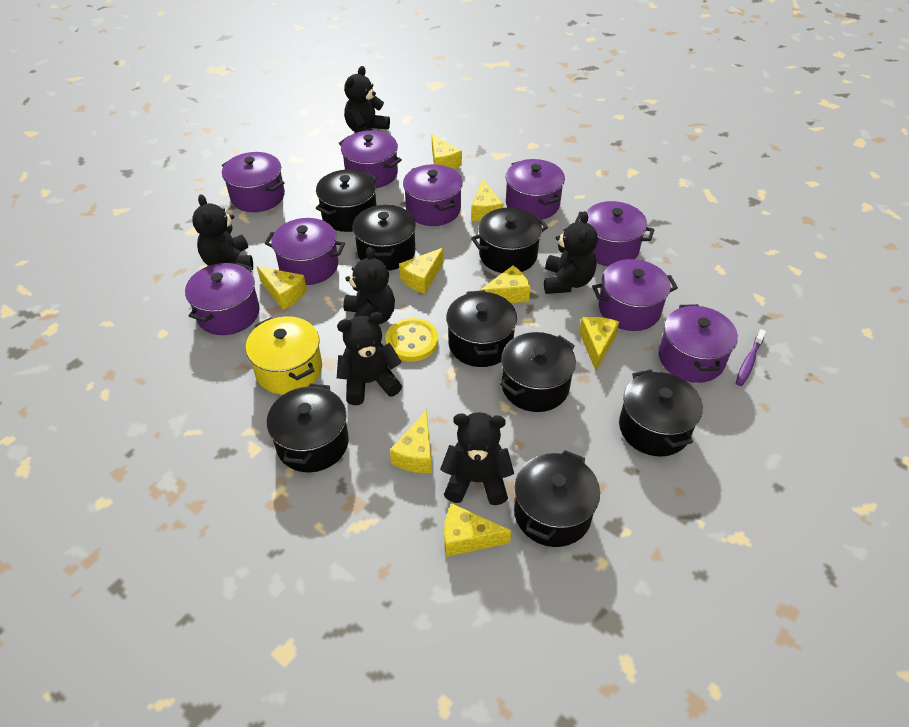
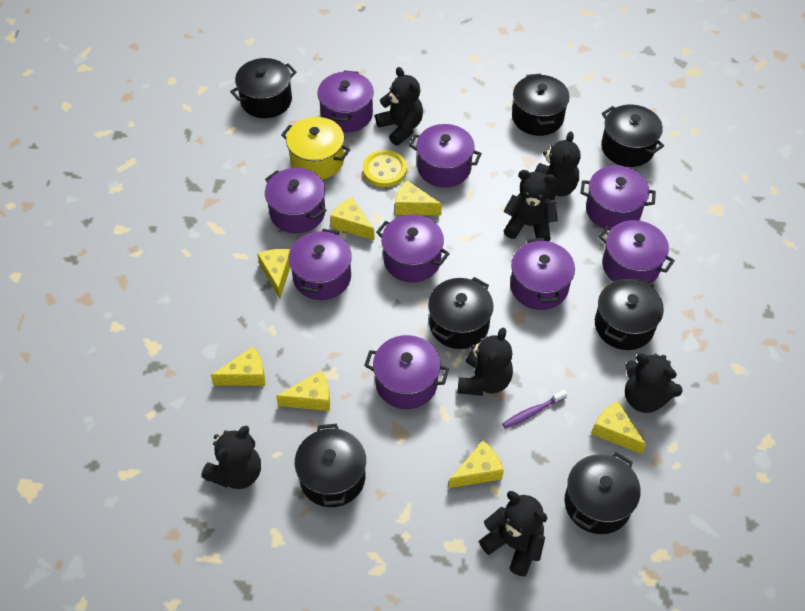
black pot: [267,383,349,472] [316,169,377,232] [353,205,416,271] [446,290,517,367] [471,208,548,273] [500,332,576,412] [514,450,600,547] [619,369,703,456] = 8 -> [230,58,297,118] [295,424,366,507] [428,277,494,349] [512,74,569,136] [564,452,641,534] [595,278,664,350] [601,105,664,167] = 7
black teddy bear: [192,194,253,270] [337,312,402,405] [344,66,390,133] [344,247,395,324] [440,412,514,505] [544,211,598,294] = 6 -> [201,426,261,489] [375,67,423,146] [458,328,513,396] [479,491,547,576] [503,170,558,241] [535,131,580,200] [625,353,683,413] = 7
yellow cheese: [257,266,307,310] [390,410,432,473] [399,248,444,294] [432,134,462,169] [444,504,511,557] [471,179,504,222] [479,266,530,303] [579,317,619,371] = 8 -> [211,347,265,386] [257,249,290,298] [276,371,330,411] [330,197,375,240] [395,180,442,215] [449,441,504,488] [591,401,646,454] = 7

